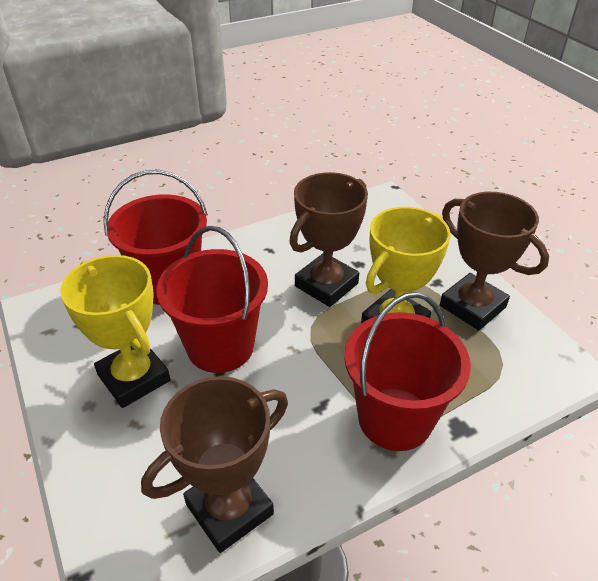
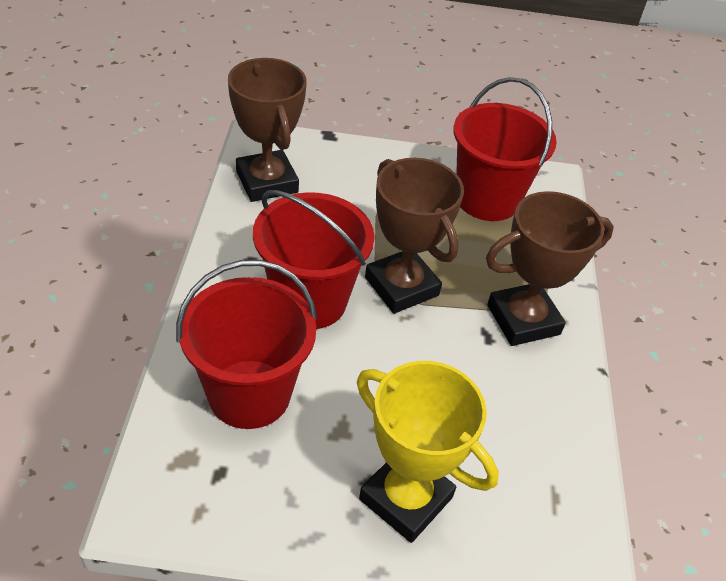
yellow trophy: [60,255,170,408] [361,207,451,323] = 2 -> [357,361,499,543] = 1

